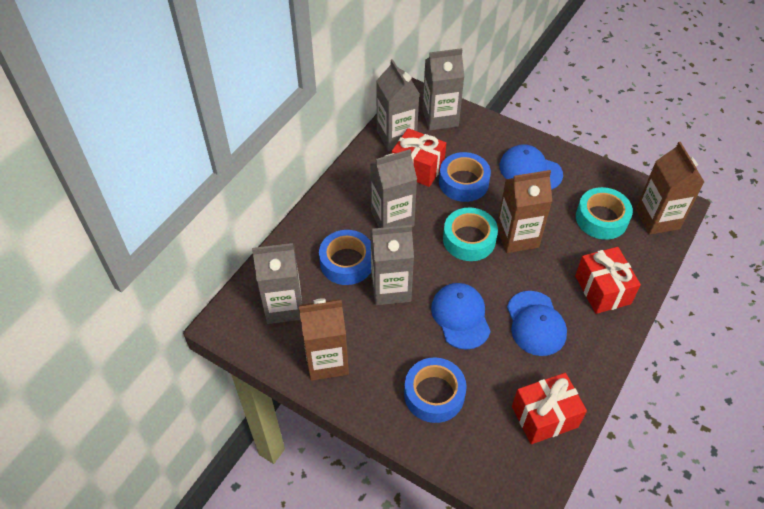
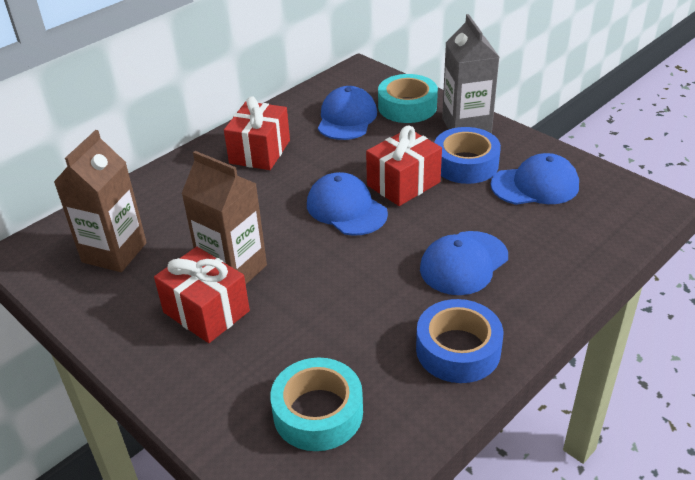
blue cap: [431,283,491,350] [499,144,563,189] [507,291,567,356] = 3 -> [307,172,388,236] [318,86,377,140] [420,231,508,295] [491,153,579,205] = 4
blue tape: [319,230,371,285] [404,358,467,423] [439,152,491,202] = 3 -> [416,299,503,383] [434,127,501,184] = 2
brown carton: [299,298,349,381] [497,170,552,253] [636,142,704,235] = 3 -> [54,130,147,272] [181,151,267,284] = 2
grey carton: [252,243,302,324] [370,149,417,228] [370,225,414,305] [376,59,420,151] [422,48,464,131] = 5 -> [442,14,499,133] = 1

